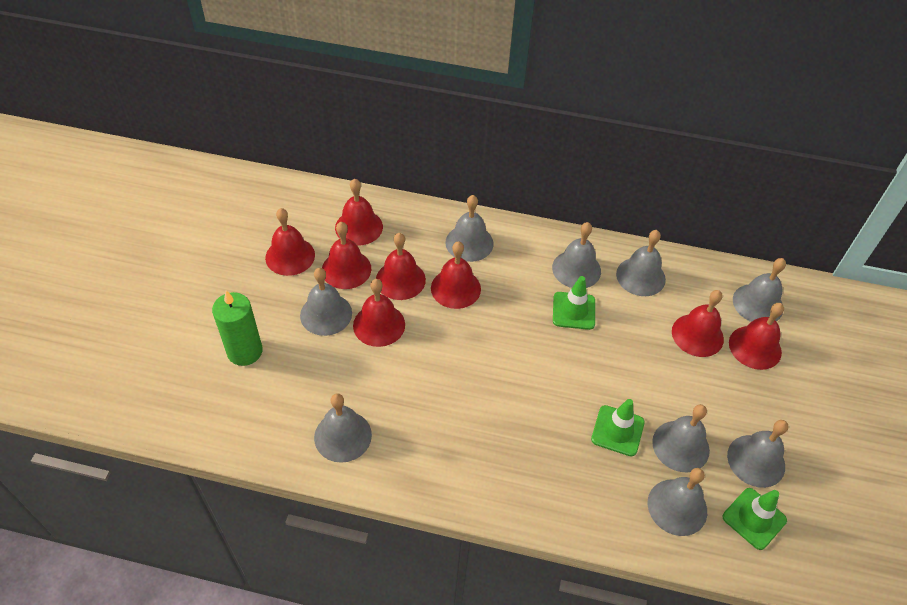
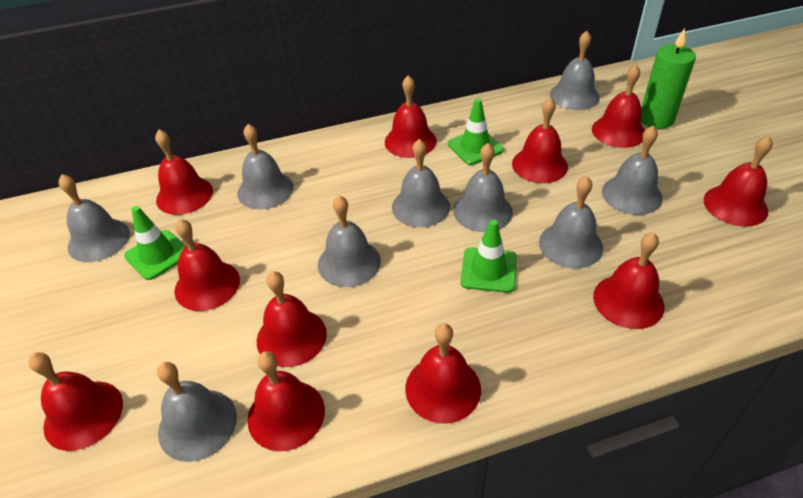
red bell: [265,208,315,276] [322,222,371,289] [335,179,383,245] [353,279,405,347] [376,233,426,300] [431,241,481,309] [672,290,724,357] [729,303,784,370] = 8 -> [28,352,123,451] [155,130,213,215] [175,219,240,311] [247,351,325,451] [257,271,327,367] [385,75,437,158] [405,323,481,423] [512,97,568,183] [592,64,645,148] [593,232,664,329] [704,135,773,227] = 11

